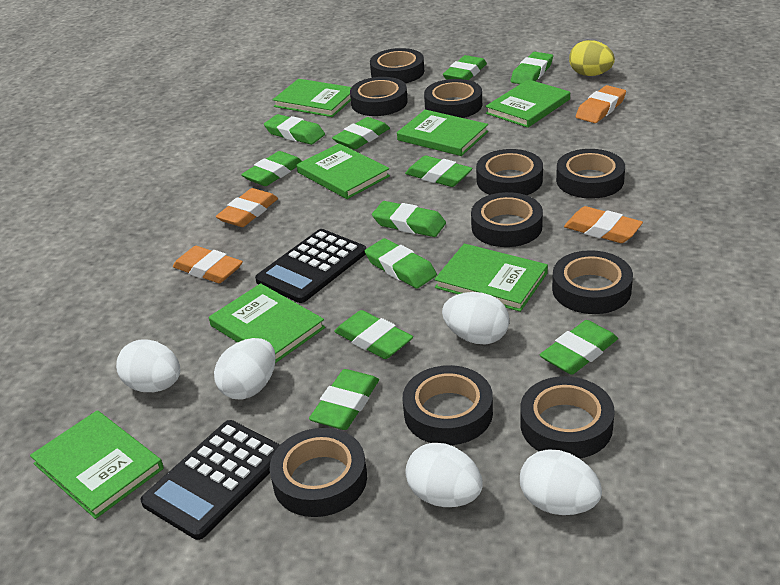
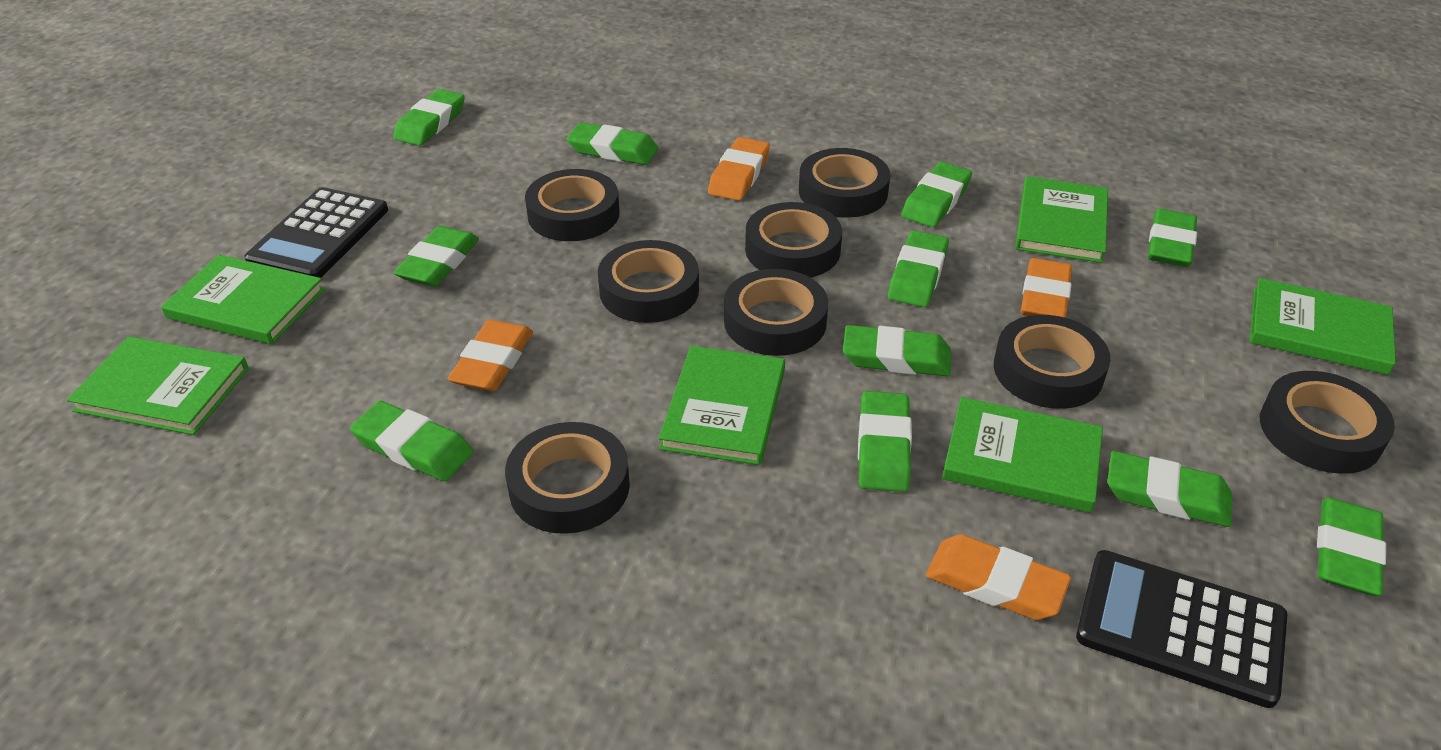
black tape: [270,428,367,517] [350,77,408,116] [370,48,424,83] [402,365,493,445] [424,79,482,118] [471,192,543,247] [476,149,543,195] [520,376,615,459] [552,250,633,314] [556,149,625,199] = 10 -> [505,422,630,534] [525,169,620,241] [598,240,699,323] [724,269,828,356] [745,202,842,278] [799,148,890,218] [994,315,1111,409] [1260,371,1395,474] = 8
green book: [30,410,164,519] [209,283,325,363] [273,79,351,117] [297,143,390,199] [397,110,488,156] [434,243,548,312] [485,79,570,128] = 7 -> [67,337,249,435] [161,255,325,344] [659,346,785,465] [942,397,1103,513] [1015,176,1108,263] [1250,278,1396,375] = 6
white egg: [116,339,180,392] [214,338,276,400] [405,443,482,507] [442,292,510,344] [520,450,602,515] = 5 -> none = 0
yellow egg: [569,40,615,76] = 1 -> none = 0

